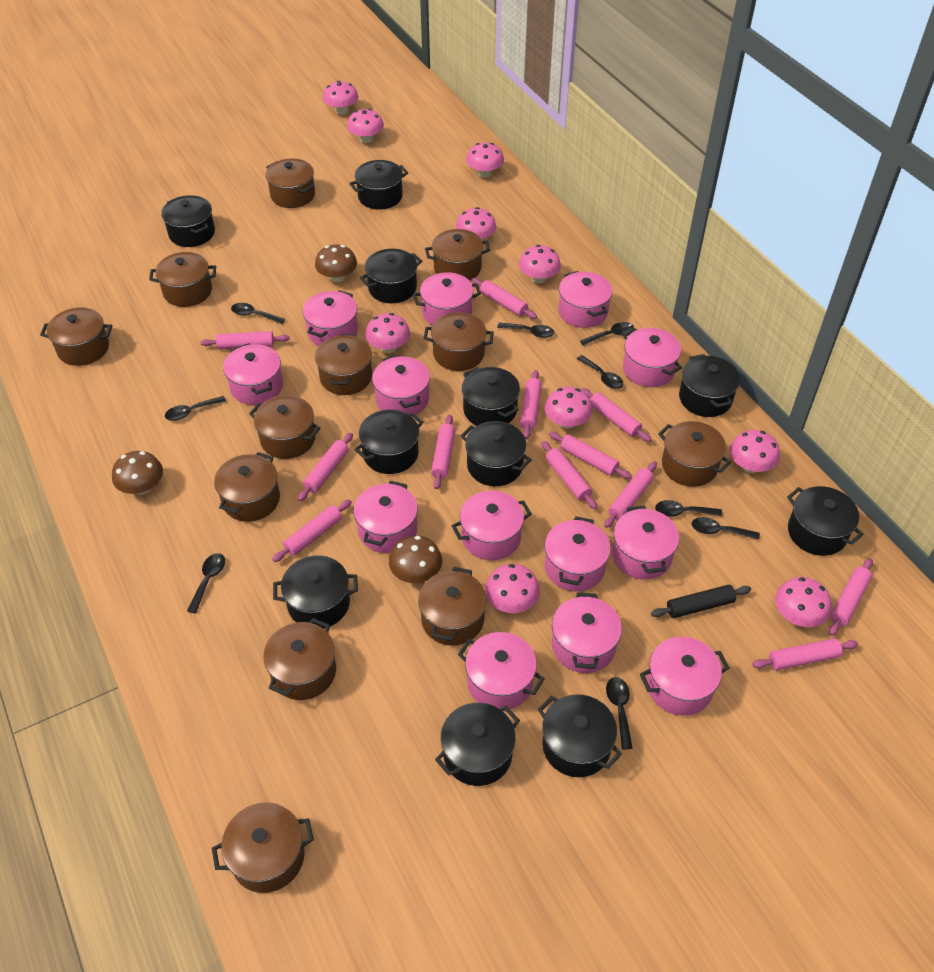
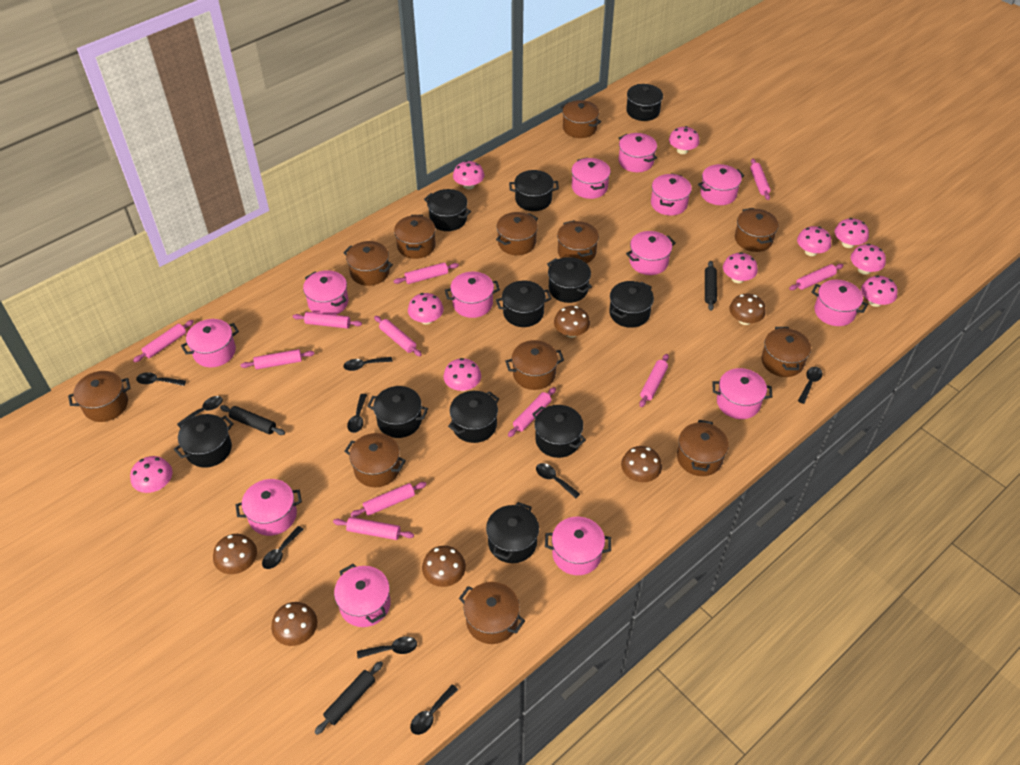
black rolling pin: [651,585,751,618] = 1 -> [220,405,285,435] [314,661,383,735] [705,261,717,311] = 3
brown mushroom: [112,451,163,494] [315,245,357,282] [389,536,442,583] = 3 -> [213,534,257,574] [271,602,317,646] [422,546,466,587] [554,306,590,338] [621,446,662,482] [729,294,766,325] = 6
pink rolling pin: [201,331,290,350] [272,500,352,562] [298,433,353,501] [431,415,455,489] [472,278,537,319] [520,370,542,439] [541,441,597,509] [549,432,632,479] [581,388,652,442] [604,462,657,528] [753,638,858,670] [829,558,873,636] = 12 -> [133,320,194,362] [241,349,314,369] [293,312,362,329] [333,517,414,540] [350,482,427,517] [374,316,422,356] [394,262,459,284] [508,387,556,437] [639,354,669,407] [750,159,771,200] [789,264,843,290] = 11

